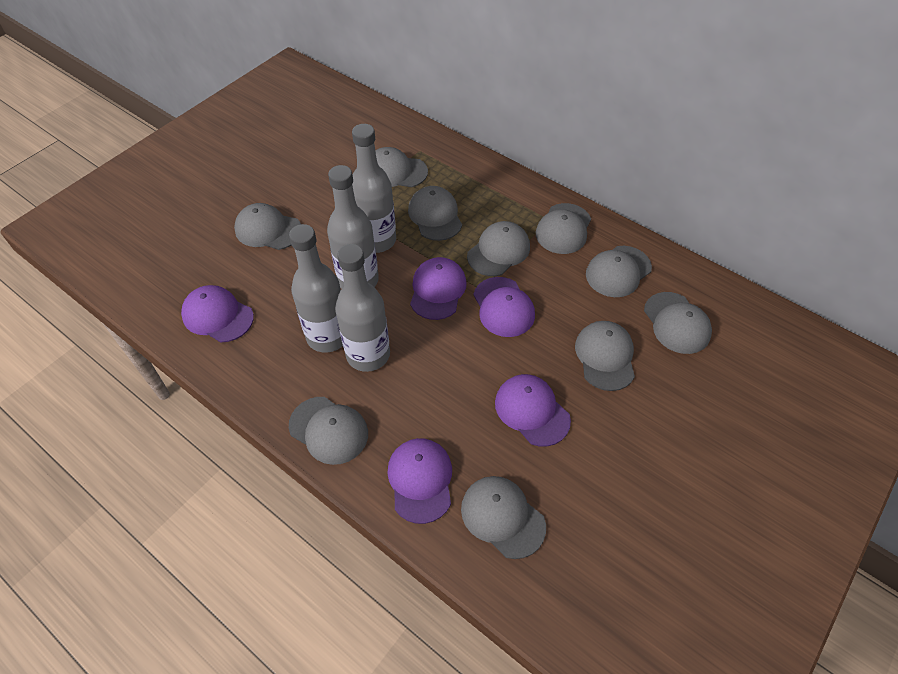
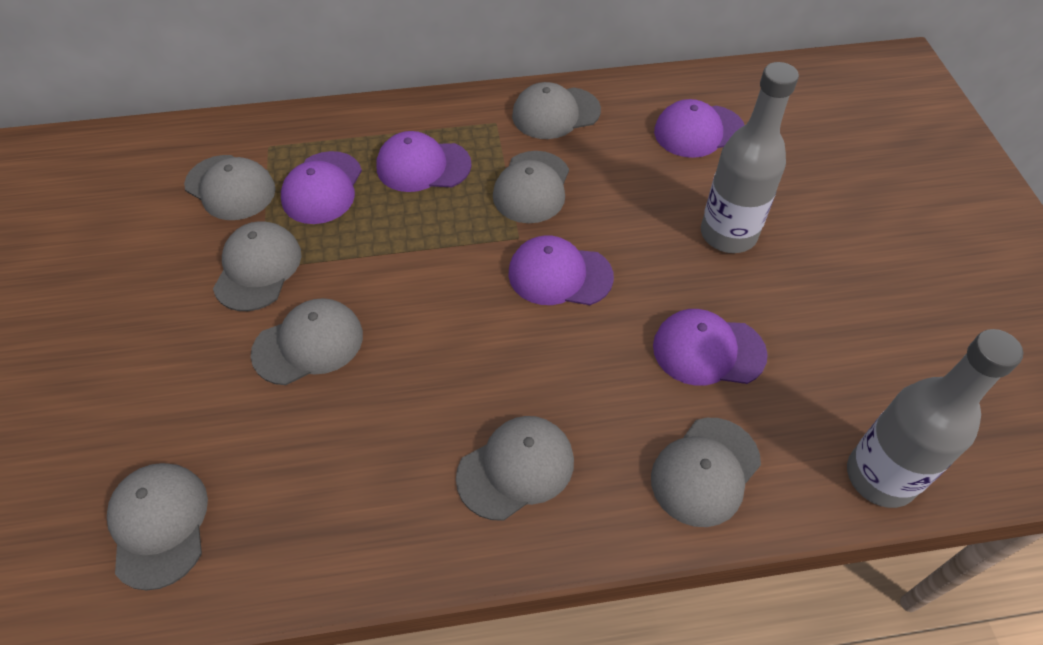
grey bottle: [289,224,343,353] [327,165,379,289] [335,244,390,372] [352,124,396,253] = 4 -> [701,62,799,253] [847,329,1023,508] = 2
grey cap: [234,203,301,250] [289,397,368,465] [375,147,428,187] [408,186,462,241] [461,476,546,559] [467,221,530,276] [536,203,591,254] [575,321,635,391] [586,246,652,297] [644,292,712,354] = 10 -> [107,463,208,591] [184,155,276,220] [213,221,302,311] [251,298,363,385] [456,416,574,521] [493,151,569,223] [512,82,601,139] [651,418,761,527] = 8

